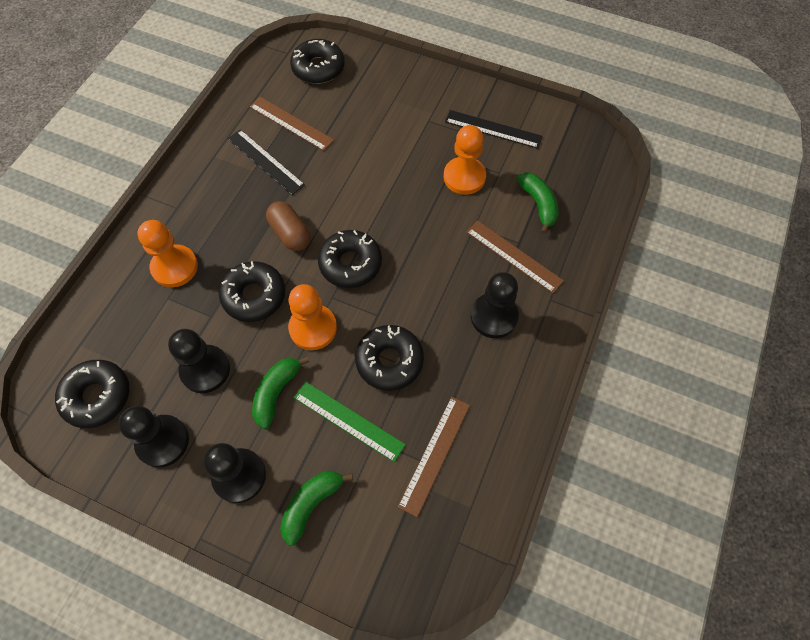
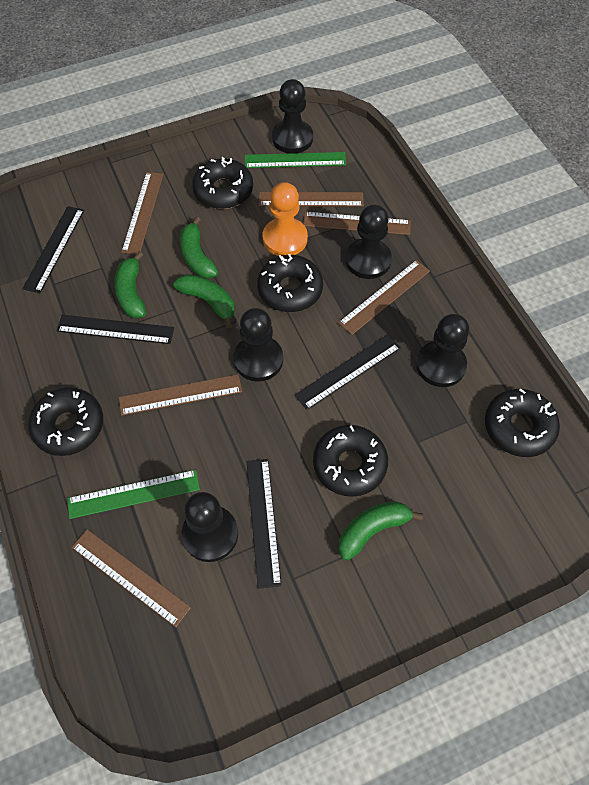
black pawn: [118,406,189,468] [168,329,230,393] [203,443,266,503] [471,272,519,338] = 4 -> [182,492,238,562] [234,308,283,382] [272,79,313,154] [345,205,392,279] [416,314,469,387] = 5
black ruler: [227,129,305,195] [445,110,543,149] = 2 -> [22,206,84,293] [57,315,174,344] [247,459,281,589] [295,334,401,410] = 4
brown capsule: [266,201,311,251] = 1 -> none = 0
brown ruler: [249,97,334,151] [398,397,470,517] [466,220,564,293] = 3 -> [72,529,191,627] [119,374,242,416] [121,172,164,254] [259,192,364,207] [303,212,411,235] [338,260,430,335] = 6
green banana: [252,356,309,429] [280,471,353,546] [517,172,559,234] = 3 -> [114,252,146,318] [173,274,235,328] [180,217,218,279] [338,501,423,561] = 4
green ruler: [294,382,406,462] = 1 -> [67,470,200,519] [245,152,346,168] = 2
orange pawn: [137,220,198,288] [288,284,337,350] [444,125,486,195] = 3 -> [263,182,308,256] = 1

